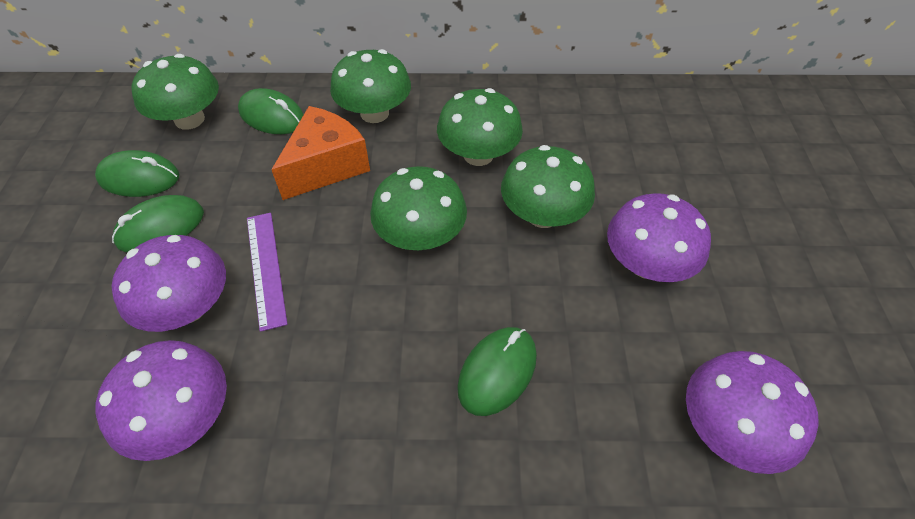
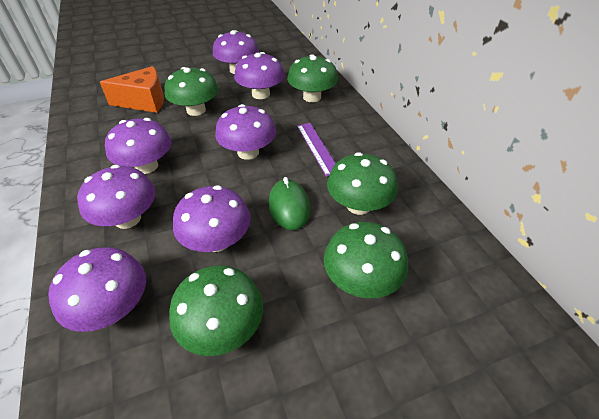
green mouse: [95,150,179,197] [112,195,204,252] [238,88,304,134] [457,327,537,416] = 4 -> [269,177,310,230] = 1
purple mushroom: [95,340,227,461] [111,235,226,332] [607,193,711,282] [686,351,819,474] = 4 -> [48,247,146,332] [77,165,155,229] [105,118,171,174] [173,185,251,252] [213,30,259,74] [215,104,276,160] [234,52,284,99] = 7

